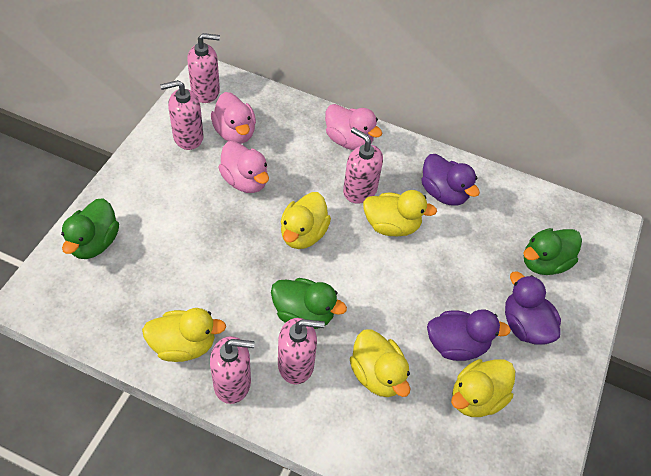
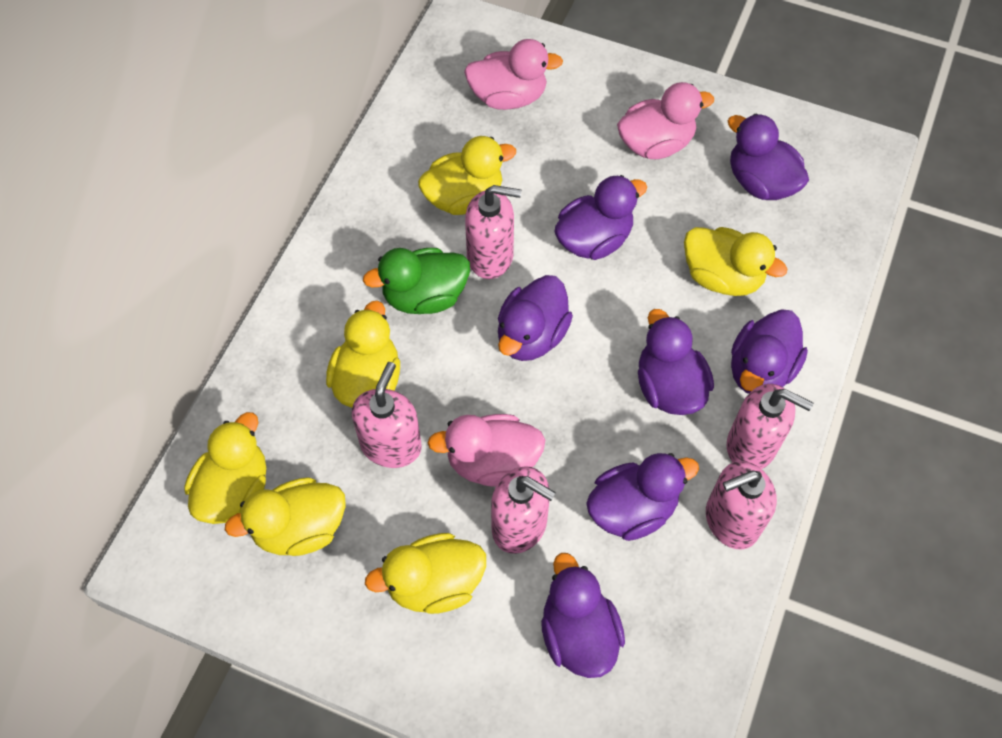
green duck: [61,198,119,259] [271,278,347,329] [523,228,582,275] = 3 -> [363,248,470,314] = 1
purple duck: [421,154,480,205] [427,309,511,361] [505,271,561,345] = 3 -> [498,275,573,361] [541,553,625,678] [554,175,647,260] [586,453,699,541] [638,309,714,415] [728,114,809,200] [731,309,808,394] = 7
yellow duck: [142,308,226,362] [281,192,331,249] [350,329,410,397] [363,190,437,236] [451,359,515,417] = 5 -> [185,412,266,524] [225,477,346,556] [326,301,400,408] [365,533,486,614] [418,136,516,215] [684,227,787,296] = 6

